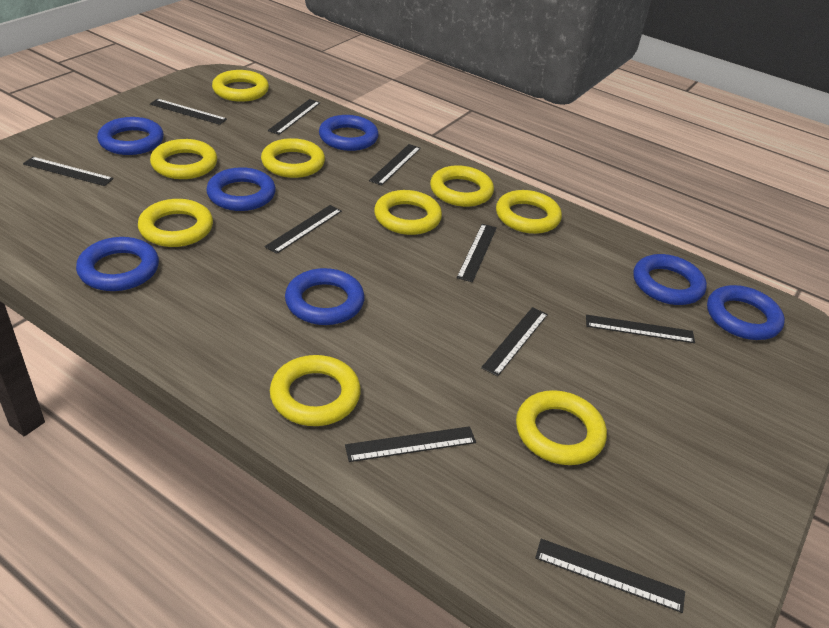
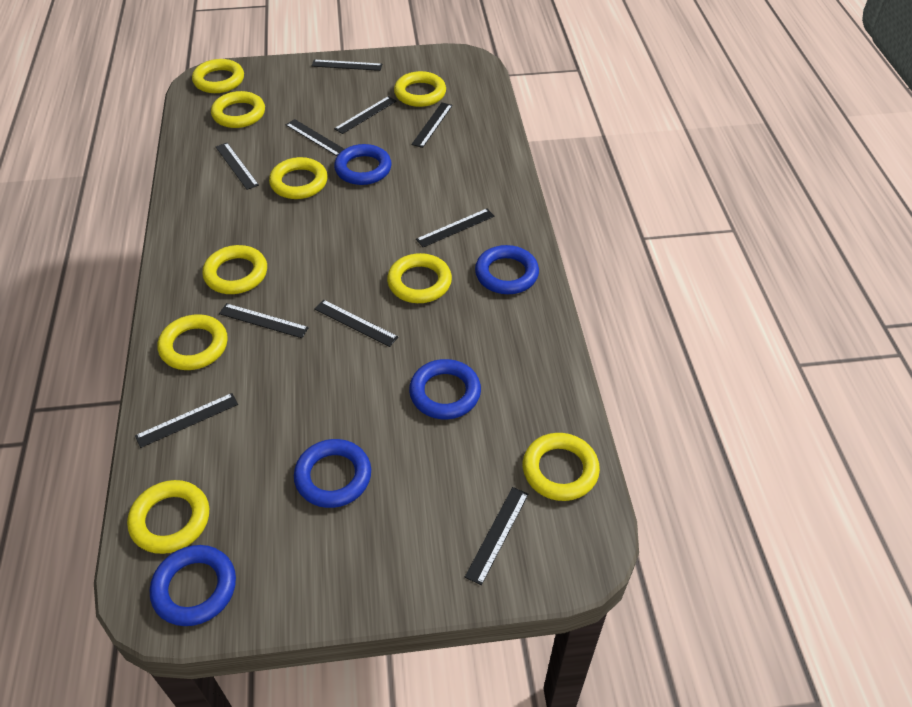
blue ring: [76,237,159,291] [97,117,164,155] [206,167,276,211] [285,268,365,325] [319,115,379,151] [633,254,707,305] [707,285,785,340] = 7 -> [150,545,236,626] [294,439,371,508] [334,144,392,185] [409,359,481,419] [475,245,539,294] = 5

